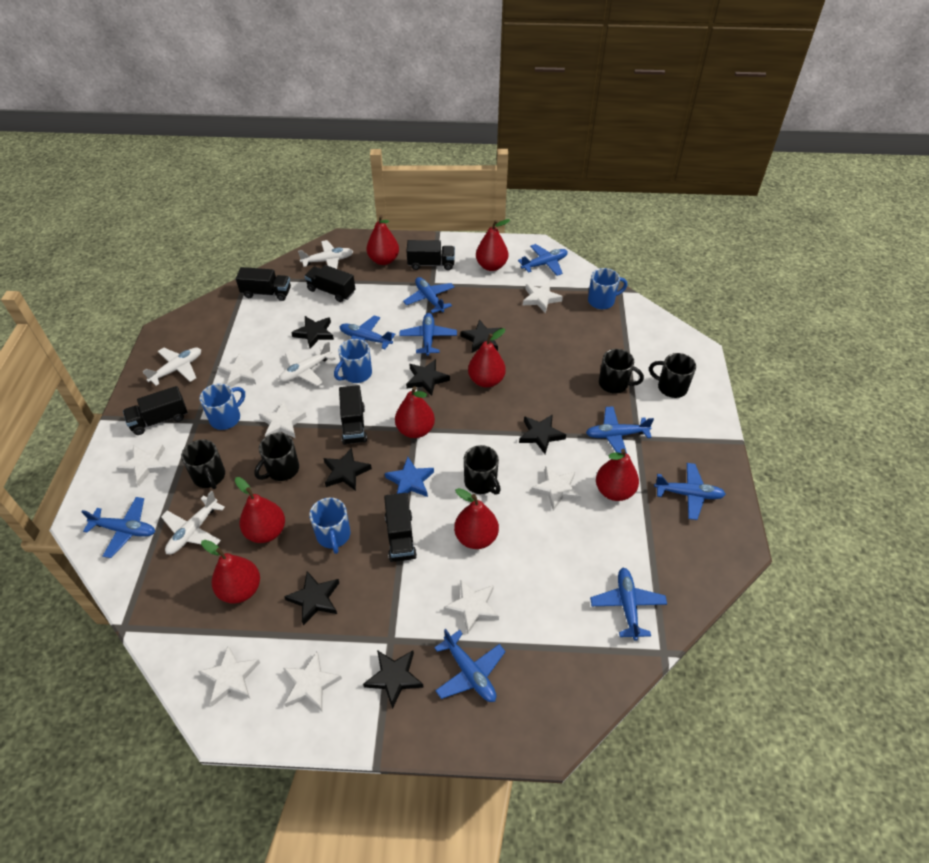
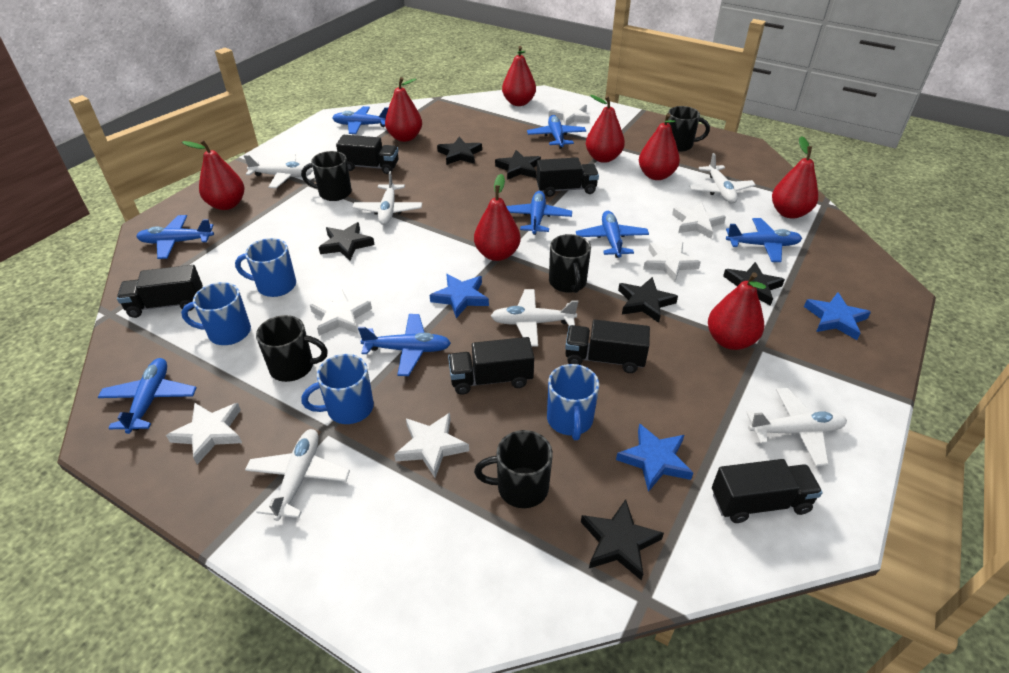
black star: [284,571,339,625] [291,316,334,349] [324,447,372,491] [363,650,424,709] [406,359,450,396] [461,319,502,353] [519,414,566,454] = 7 -> [319,222,374,261] [437,137,482,165] [495,150,541,180] [581,499,664,580] [618,277,678,323] [723,262,785,306] = 6
blue plane: [81,497,155,558] [340,316,395,349] [399,313,457,356] [403,277,455,313] [434,629,506,702] [518,244,568,276] [586,406,654,453] [590,568,667,641] [654,463,726,520] = 9 -> [98,358,197,434] [136,215,214,259] [332,106,388,134] [358,314,451,376] [506,191,572,235] [527,115,586,149] [576,211,649,258] [726,218,802,262] = 8
blue star: [385,457,434,497] = 1 -> [430,274,489,318] [616,423,693,492] [804,292,871,340] = 3
white plane: [143,348,201,386] [161,491,225,554] [279,342,336,386] [298,240,353,269] = 4 -> [244,154,313,188] [245,429,350,521] [352,171,422,225] [491,289,578,347] [689,153,756,204] [746,388,847,467] = 6
white star: [116,444,168,486] [198,646,260,706] [218,353,263,388] [259,401,307,438] [283,652,342,711] [444,580,499,634] [523,282,563,313] [531,466,582,511] = 8 -> [166,403,242,464] [310,290,372,336] [394,413,469,478] [549,102,590,126] [643,242,701,282] [672,202,726,238] = 6

